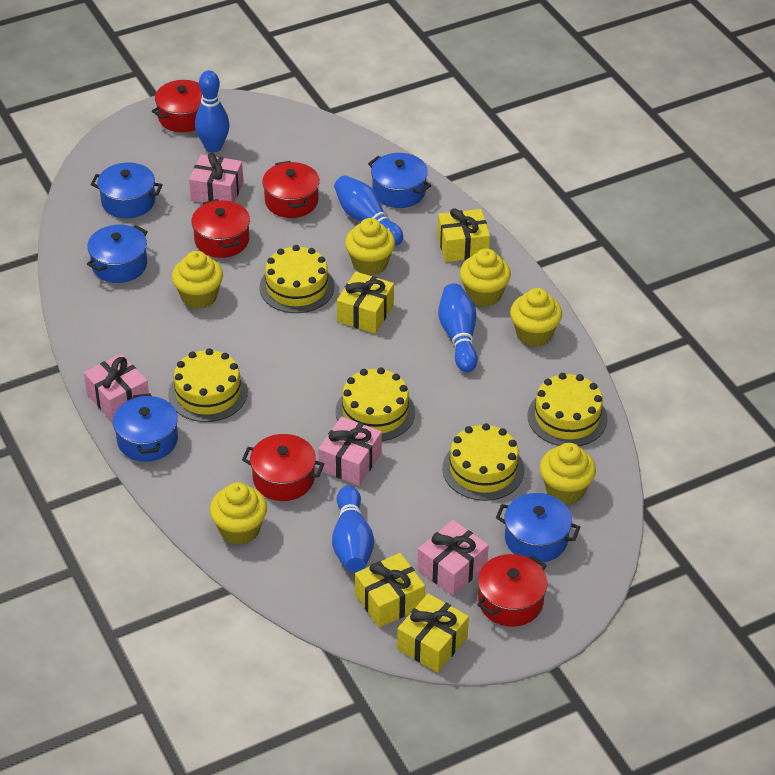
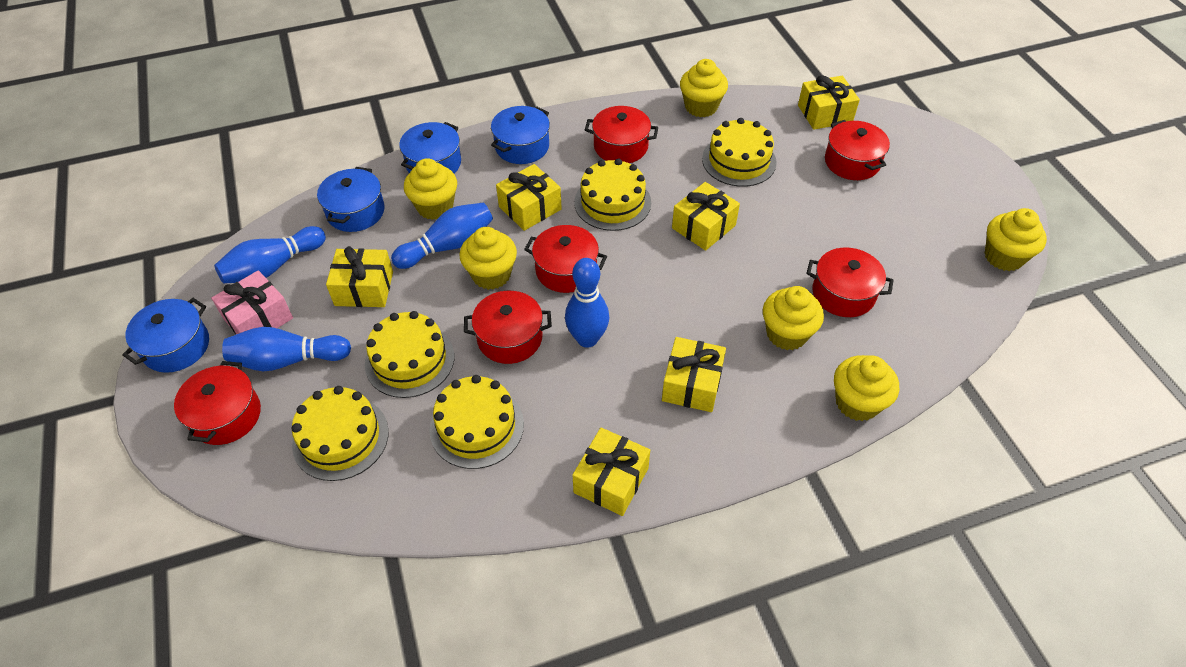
blue pot: [87,225,148,283] [91,162,163,218] [113,393,178,462] [368,153,431,208] [496,493,580,562] = 5 -> [122,298,209,373] [317,167,385,232] [399,122,461,173] [491,106,550,164] = 4
pink gift: [84,354,149,422] [189,153,243,203] [318,416,382,486] [417,520,489,596] = 4 -> [211,270,293,334] = 1
red pot: [152,80,202,132] [191,199,250,258] [242,434,324,501] [262,161,320,218] [477,554,547,627] = 5 -> [174,361,261,445] [464,291,552,364] [524,225,607,293] [585,106,658,163] [806,248,894,317] [825,120,890,180] = 6
yellow gift: [337,272,394,334] [355,553,425,628] [397,594,469,672] [437,208,490,262] = 4 -> [326,246,393,307] [496,164,562,231] [573,428,650,516] [662,337,726,412] [672,182,740,251] [798,75,860,130] = 6

